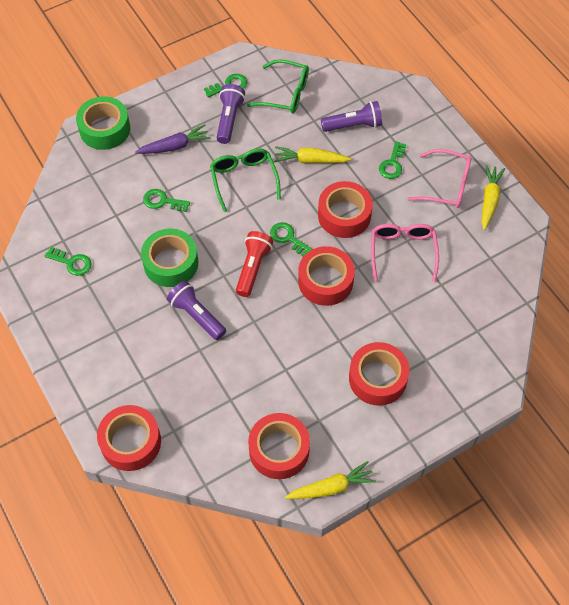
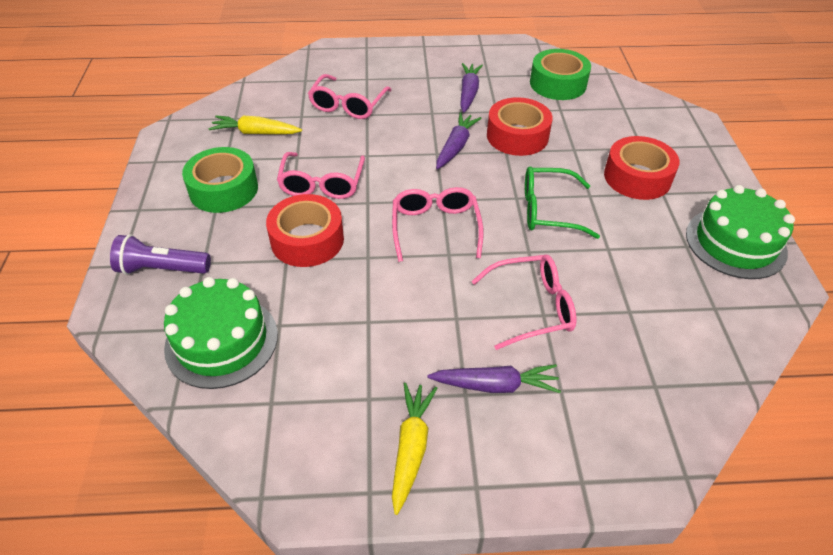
green cake: none = 0 -> [164,277,278,389] [686,185,795,279] = 2
green glasses: [210,148,281,212] [247,59,309,113] = 2 -> [525,166,600,239] = 1
green key: [45,247,92,276] [143,189,190,212] [204,74,247,97] [270,222,312,257] [379,141,406,179] = 5 -> none = 0
pink glasses: [371,224,439,282] [407,149,472,208] = 2 -> [277,152,365,199] [308,74,392,119] [392,187,484,262] [472,254,576,350] = 4
purple carrot: [135,124,211,154] = 1 -> [427,364,561,393] [436,112,482,169] [460,63,483,112] = 3
purple flashlight: [167,281,226,340] [217,84,245,144] [321,101,382,132] = 3 -> [110,235,211,275] = 1
red flashlight: [236,231,273,297] = 1 -> none = 0
red tape: [97,405,161,471] [248,413,310,479] [298,246,355,306] [318,181,373,238] [349,342,410,406] = 5 -> [266,194,344,267] [487,97,553,156] [604,136,679,200] = 3
yellow carrot: [274,146,351,163] [285,461,376,499] [481,165,505,230] = 3 -> [208,115,302,134] [392,383,437,515] = 2

